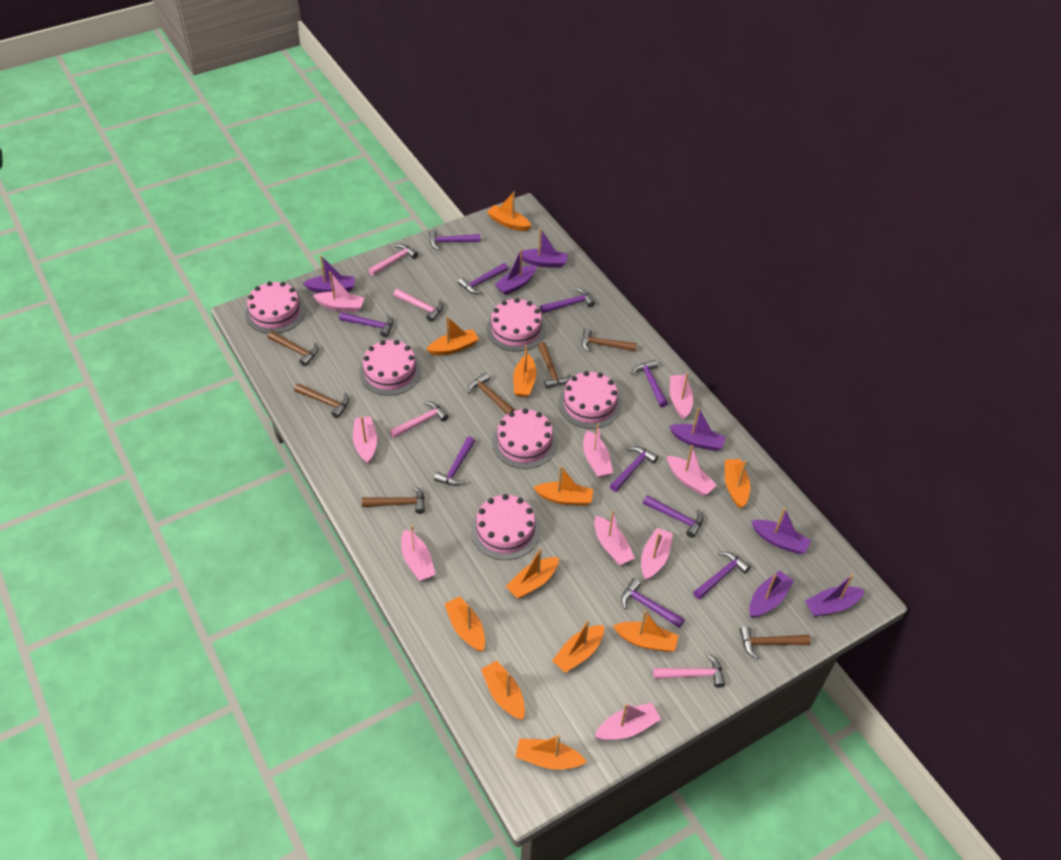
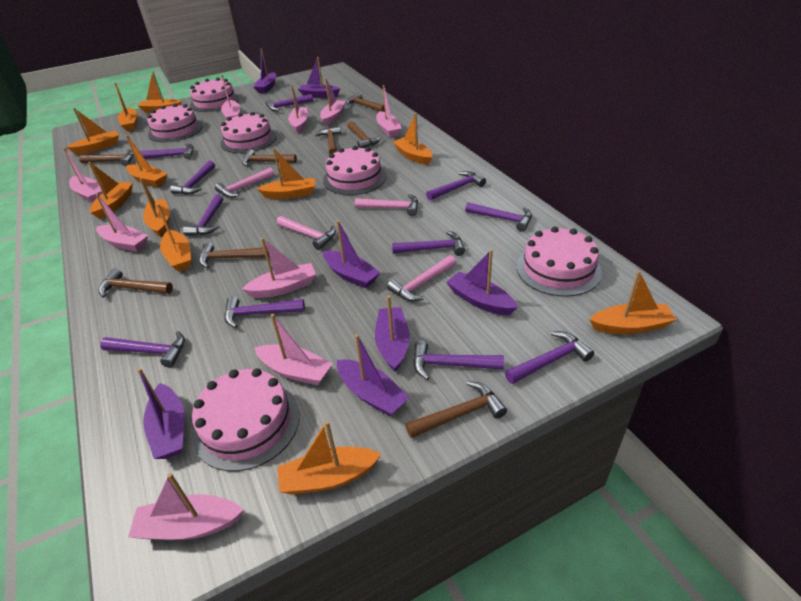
brown hammer: [268,331,318,366] [294,383,349,418] [362,486,425,514] [468,373,515,414] [538,342,571,389] [582,328,637,352] [740,626,811,659] = 7 -> [79,150,134,166] [99,268,173,298] [199,242,270,269] [242,149,297,167] [315,126,341,154] [346,93,385,112] [347,121,381,148] [405,381,507,438] = 8
purple hammer: [339,312,393,337] [429,230,480,250] [434,436,475,486] [458,263,508,294] [540,288,595,313] [610,446,658,492] [621,578,685,628] [631,360,668,407] [643,495,703,538] [693,552,751,600] = 10 -> [100,331,185,368] [139,144,194,159] [170,161,215,195] [183,195,223,236] [225,296,305,328] [266,94,313,111] [392,231,465,256] [413,340,504,380] [426,171,486,200] [465,202,532,232] [505,331,594,384] = 11

